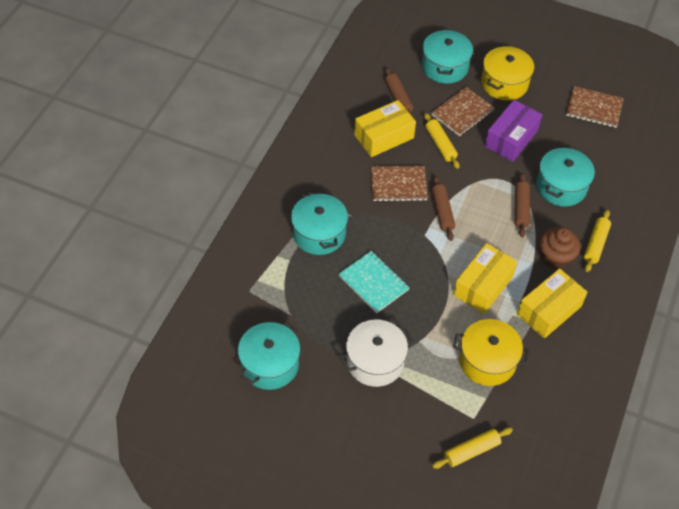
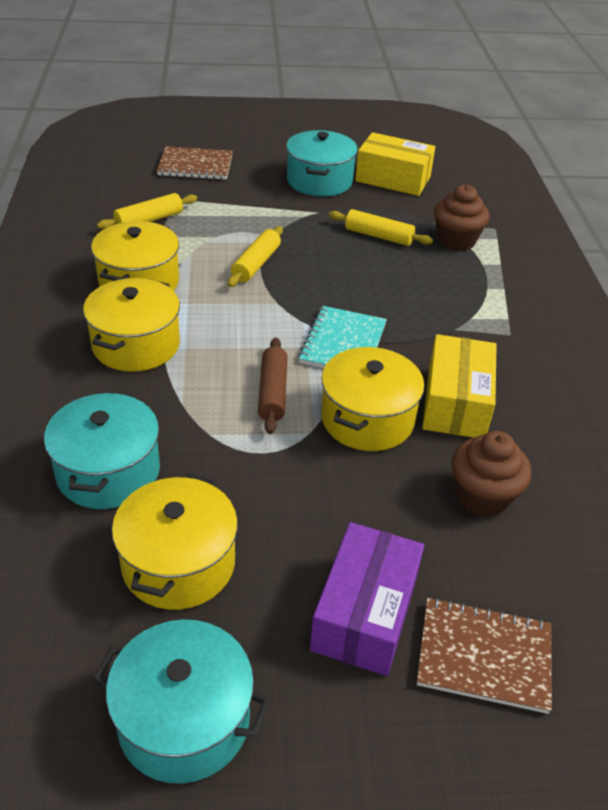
brown cupcake: [539,227,581,269] = 1 -> [434,185,490,251] [452,431,531,518] = 2
brown notebook: [371,166,428,202] [431,87,494,136] [566,86,624,128] = 3 -> [157,146,233,180] [417,597,552,714] = 2
brown rolling pin: [385,67,414,118] [431,176,455,241] [515,173,530,237] = 3 -> [258,338,288,434] = 1
turquoise pot: [238,321,300,390] [291,191,348,255] [422,29,473,84] [536,148,595,207] = 4 -> [44,391,160,509] [93,619,270,784] [286,130,358,197] = 3
white pot: [340,320,413,387] = 1 -> none = 0
yellow box: [354,100,416,157] [453,243,518,314] [517,268,588,339] = 3 -> [355,132,435,196] [422,334,497,438] = 2
yellow pot: [453,319,530,386] [481,46,534,101] = 2 -> [83,278,180,372] [91,221,179,291] [112,474,238,610] [321,347,424,451] = 4

